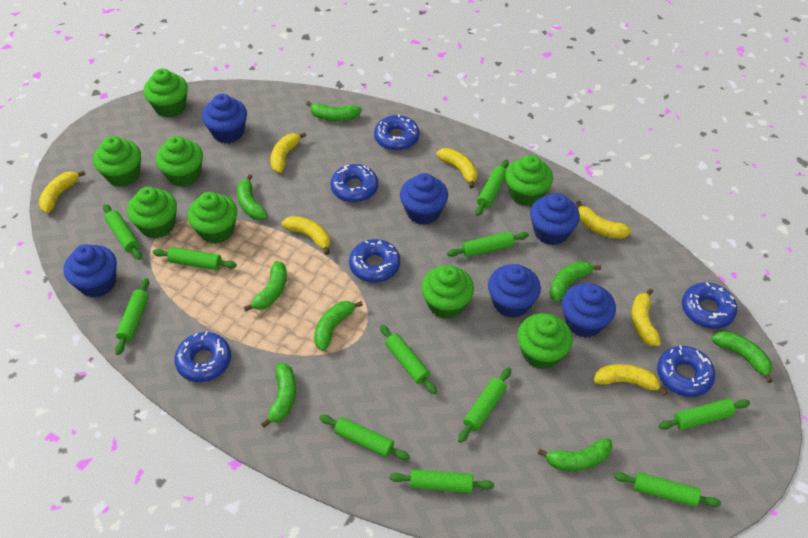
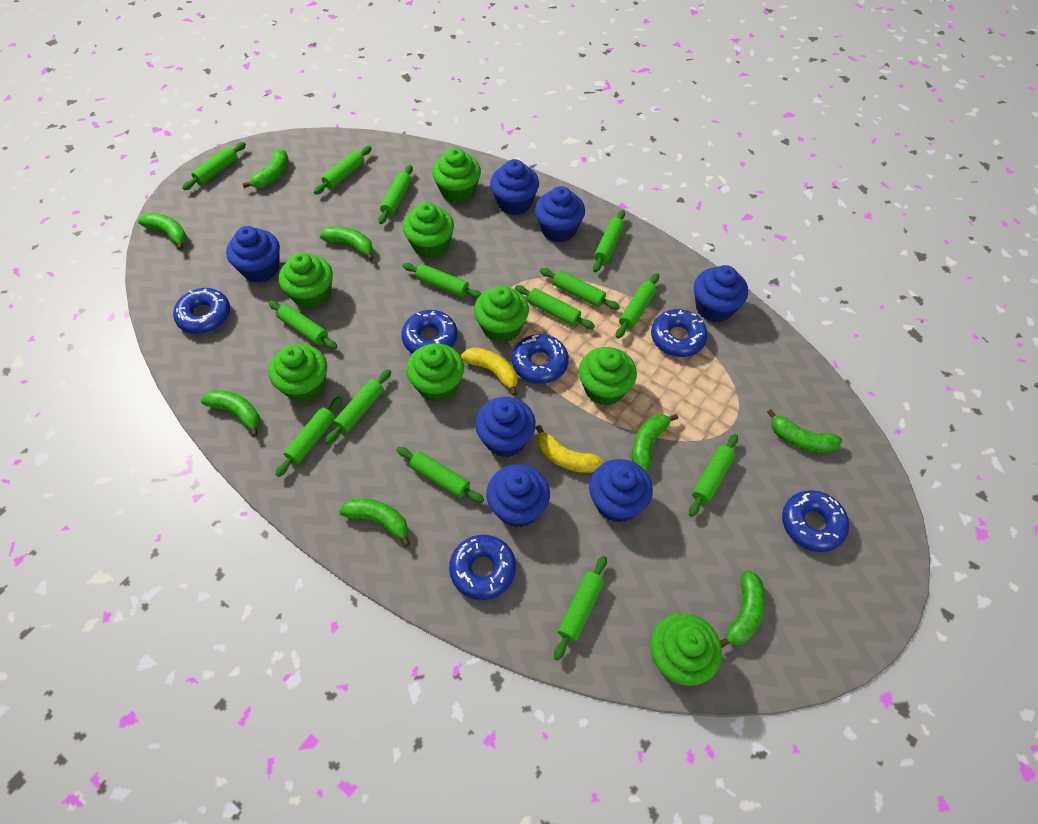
blue cupcake: [64,244,117,297] [202,94,247,143] [400,173,448,225] [488,264,541,318] [530,193,580,245] [562,283,616,338] = 6 -> [226,226,280,283] [475,397,536,457] [486,464,550,528] [490,159,539,215] [535,186,585,243] [589,459,653,522] [694,265,748,322] = 7
green rolling pin: [103,204,142,260] [115,278,149,355] [153,247,237,270] [319,415,410,460] [380,325,437,394] [390,469,494,493] [447,231,529,257] [458,367,511,443] [475,159,509,216] [614,472,721,507] [659,399,750,430] = 11 -> [182,142,246,190] [268,301,337,349] [275,396,342,477] [314,146,372,194] [325,369,391,444] [378,165,413,224] [397,447,484,503] [403,263,481,299] [515,285,595,329] [540,268,620,310] [554,556,607,660] [593,210,625,272] [616,273,659,338] [689,434,738,517] = 14
yellow banana: [39,170,85,213] [270,132,306,173] [281,216,330,255] [436,148,478,188] [576,201,632,239] [594,364,667,396] [632,288,661,346] = 7 -> [461,347,517,396] [536,425,604,473] = 2

